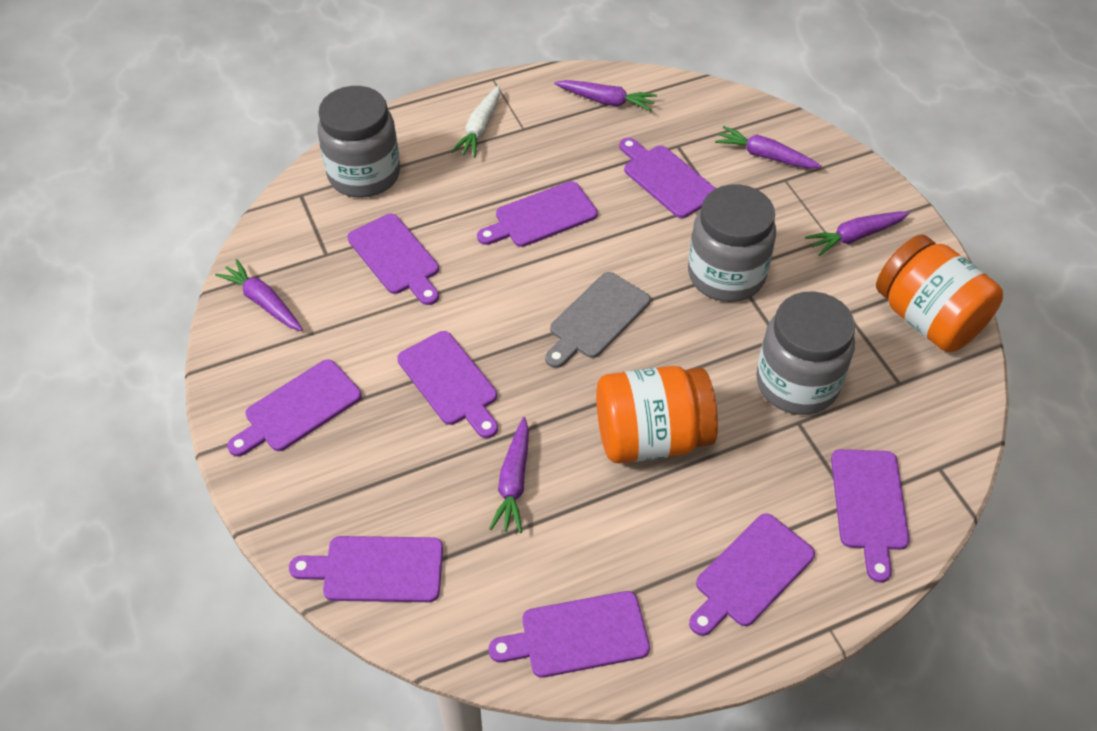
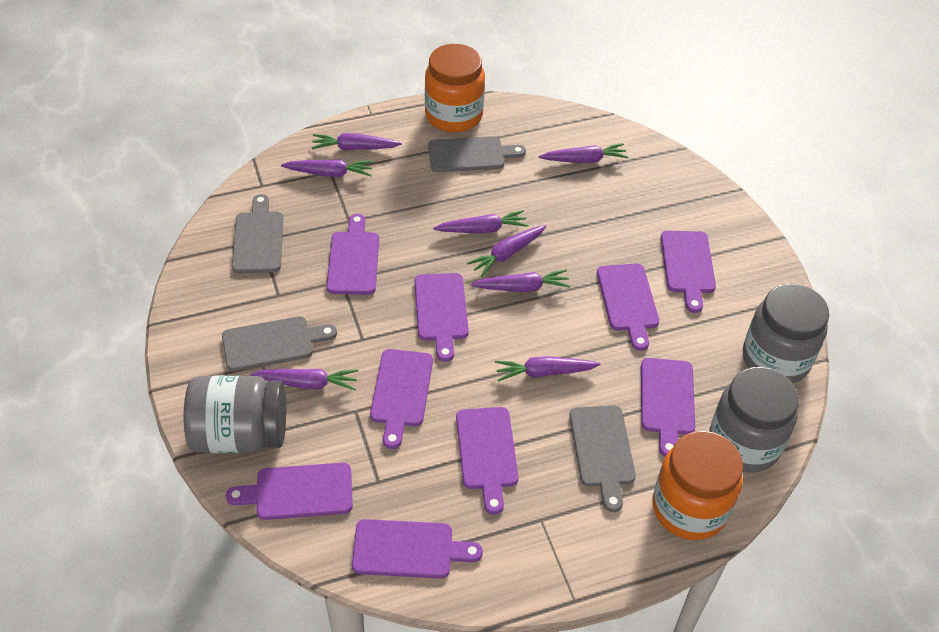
grey cutting board: [545,272,651,368] = 1 -> [222,316,337,371] [232,194,283,273] [428,136,526,172] [569,405,636,512] = 4
purple carrot: [215,259,303,331] [489,417,529,533] [554,80,657,111] [715,126,822,169] [805,211,910,256] = 5 -> [250,369,358,391] [281,159,373,177] [312,133,402,150] [433,210,529,233] [467,225,546,277] [471,269,571,292] [495,356,601,382] [539,143,628,163] = 8
white carrot: [451,85,500,158] = 1 -> none = 0

